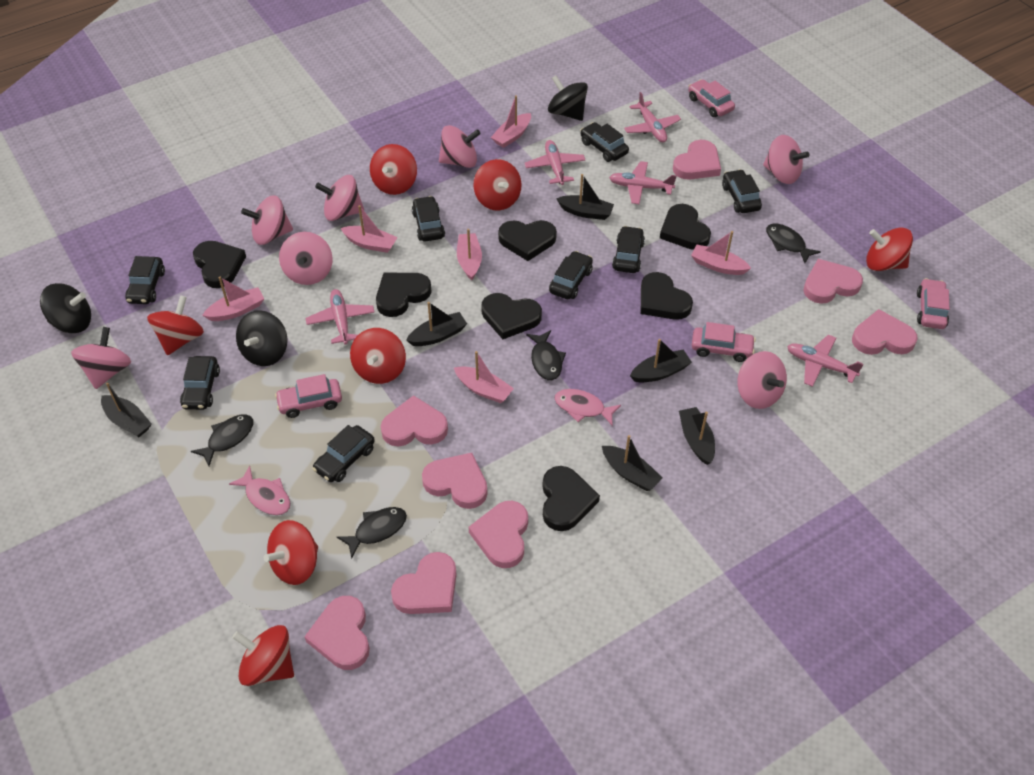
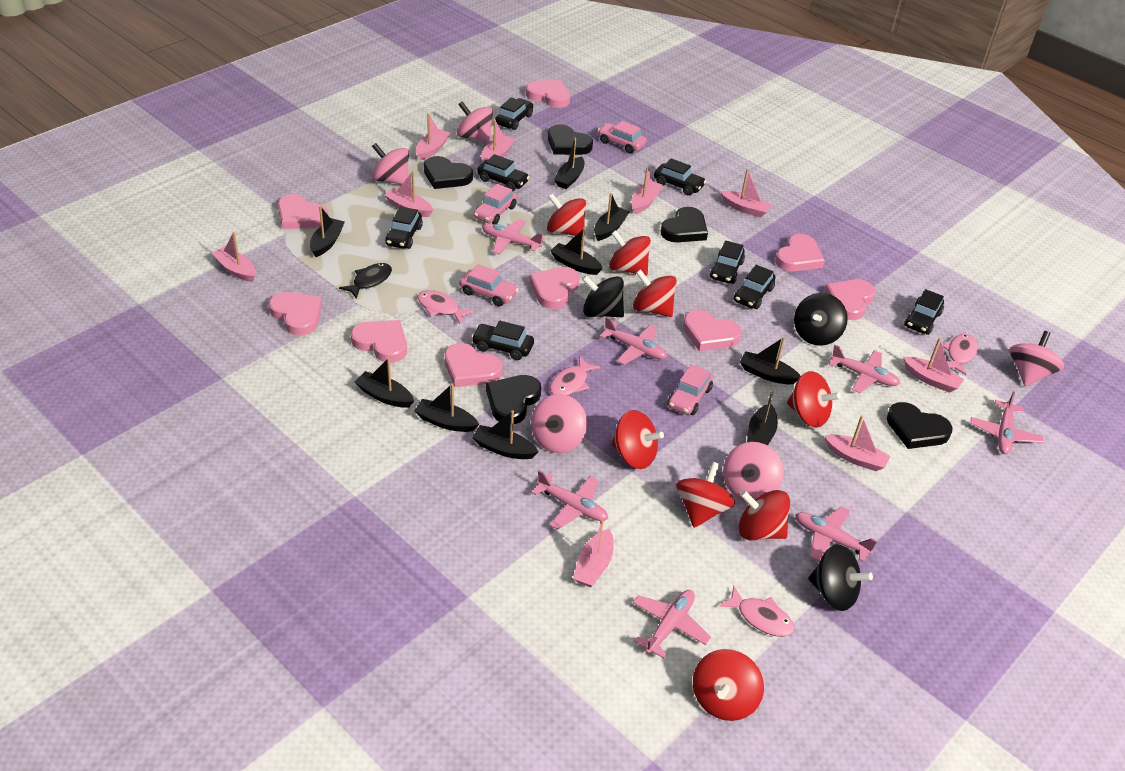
black boat: [101,382,152,437] [406,302,467,346] [556,174,614,220] [602,435,663,491] [630,339,692,382] [679,407,715,465] = 6 -> [310,206,345,257] [355,358,414,408] [414,383,479,432] [472,410,539,459] [550,228,603,275] [554,137,584,189] [594,193,630,241] [740,337,800,384] [747,390,778,446] = 9
black fish: [191,415,253,466] [337,507,407,559] [526,330,566,380] [766,224,821,263] = 4 -> [339,263,392,299] = 1
black heart: [193,241,246,288] [376,273,432,317] [481,293,542,339] [498,220,557,261] [542,466,600,531] [641,272,693,320] [660,204,711,250] = 7 -> [424,156,473,189] [486,375,541,425] [548,124,593,155] [661,207,708,242] [887,402,953,449] = 5
pink boat: [202,277,264,321] [341,205,398,253] [454,351,514,403] [457,229,482,280] [491,95,531,148] [691,231,751,275] = 6 -> [212,232,256,282] [384,171,433,217] [416,114,450,160] [481,120,516,162] [573,519,613,587] [631,167,662,214] [720,169,772,217] [824,415,890,471] [903,338,964,393] = 9
pink fish: [229,466,290,515] [554,389,621,425] = 2 -> [418,290,474,324] [550,357,600,396] [719,586,795,637] [943,334,978,375] = 4
pink heart: [304,596,370,670] [381,395,448,446] [391,552,457,614] [422,453,488,509] [469,501,528,568] [673,140,721,180] [803,259,863,304] [852,309,918,355] = 8 -> [269,292,322,335] [278,194,328,229] [351,320,407,363] [445,343,503,387] [526,80,570,108] [529,267,580,309] [683,310,742,351] [775,234,825,272] [824,279,876,320] = 9
pink plane: [305,289,375,345] [525,140,586,185] [609,161,677,204] [624,92,681,143] [787,335,864,387] = 5 -> [482,219,545,255] [532,470,608,529] [600,317,667,365] [633,590,711,659] [795,506,877,562] [829,345,900,393] [970,391,1043,454] = 7
pink spinning top: [71,327,131,389] [241,195,293,245] [279,232,333,285] [315,175,364,221] [439,125,481,168] [737,351,787,409] [763,135,809,184] = 7 -> [371,143,409,185] [457,101,493,143] [531,394,587,453] [723,442,784,501] [1010,331,1064,386] = 5
red spinning top: [147,295,204,355] [232,625,294,686] [264,520,318,585] [350,328,406,384] [370,144,417,195] [473,159,522,211] [866,228,913,271] = 7 -> [547,193,586,236] [609,230,651,276] [611,410,664,469] [633,269,677,317] [676,462,735,528] [693,649,764,721] [739,490,790,540] [787,371,841,428] = 8

